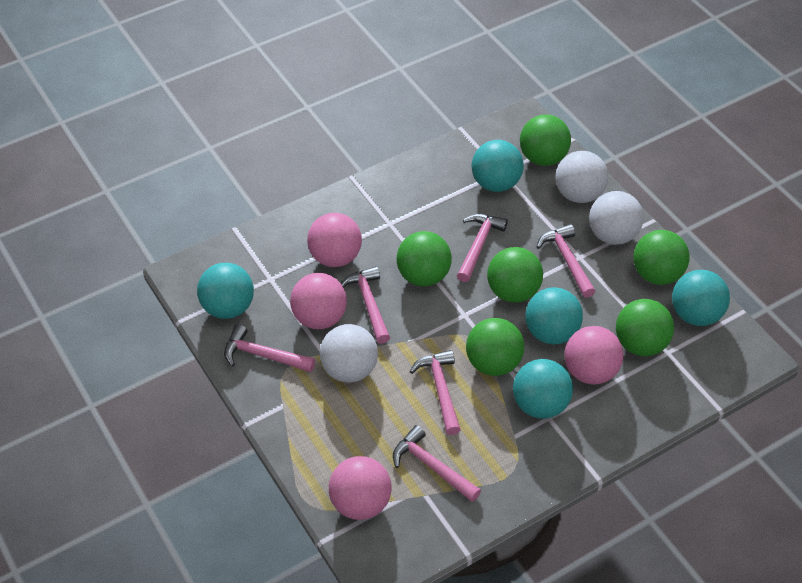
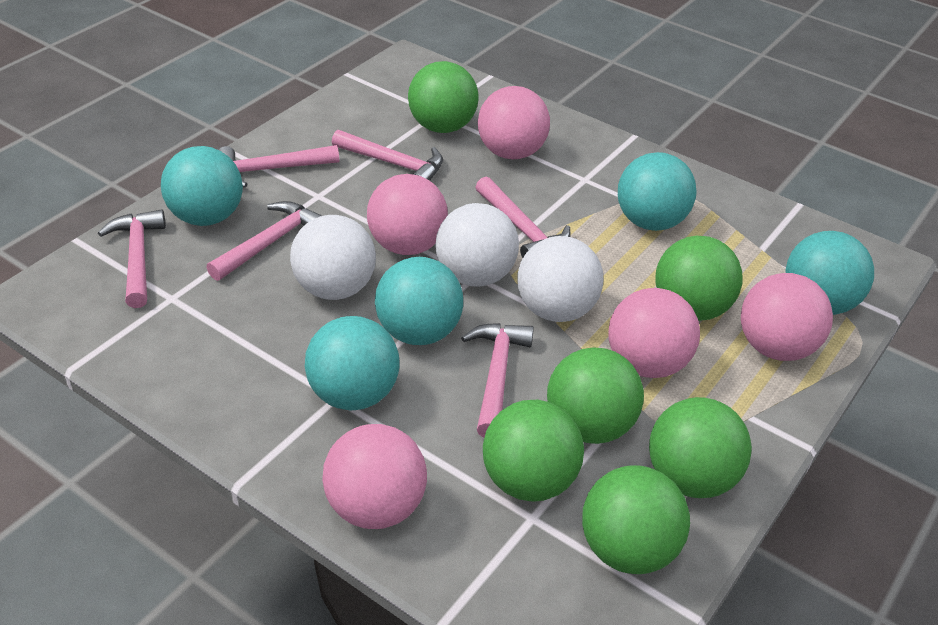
pink ball: [290,273,347,329] [307,213,362,267] [329,456,392,520] [564,326,623,385] = 4 -> [322,424,427,529] [367,174,448,255] [478,86,550,159] [608,288,700,378] [741,273,833,361] = 5

